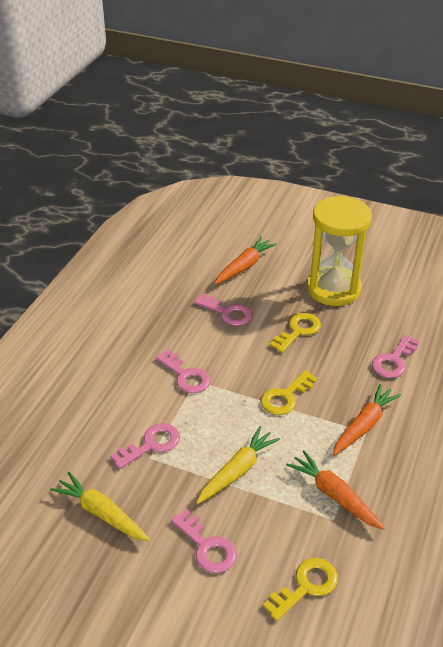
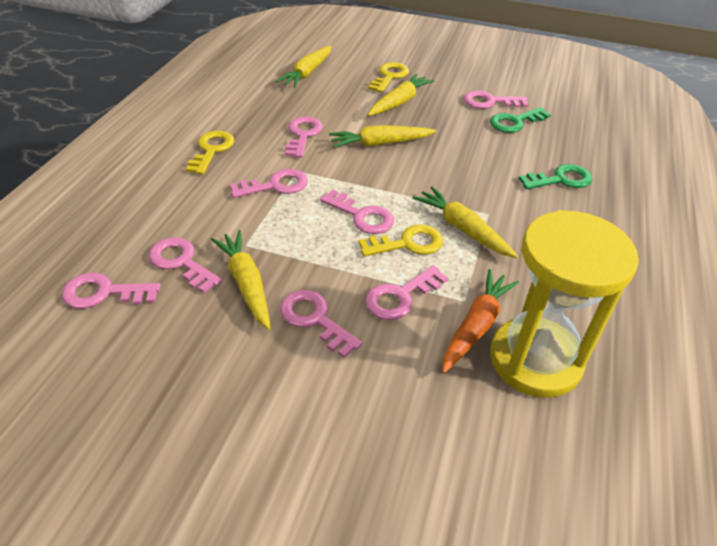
green key: none = 0 -> [490,107,551,133] [518,164,592,189] = 2
orange carrot: [214,237,277,285] [286,450,385,530] [333,384,401,456] = 3 -> [442,269,519,374] = 1
pink key: [110,423,180,469] [155,350,211,393] [171,509,237,573] [194,293,253,326] [372,335,419,378] = 5 -> [62,273,161,309] [149,237,222,293] [230,169,308,198] [280,290,362,358] [285,117,323,158] [320,190,394,234] [365,265,448,320] [464,91,529,109] = 8
yellow carrot: [50,472,150,541] [196,426,280,504] = 2 -> [211,230,271,330] [276,46,332,87] [329,125,436,148] [368,74,434,116] [413,186,518,258] = 5

